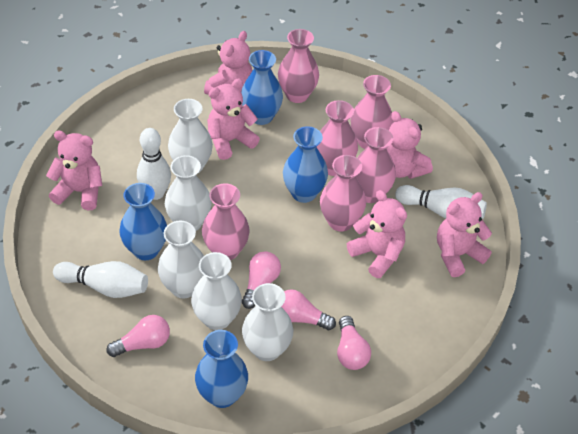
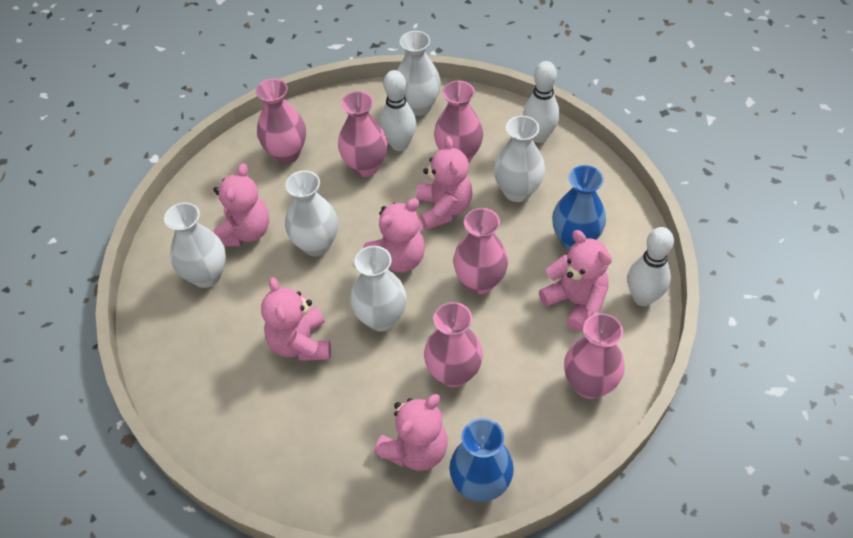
blue vase: [120,183,167,260] [195,330,248,408] [241,50,283,125] [283,126,328,203] = 4 -> [449,418,514,502] [552,165,606,250] = 2
pink light bulb: [106,315,170,357] [242,251,281,309] [281,289,336,330] [337,316,371,370] = 4 -> none = 0

